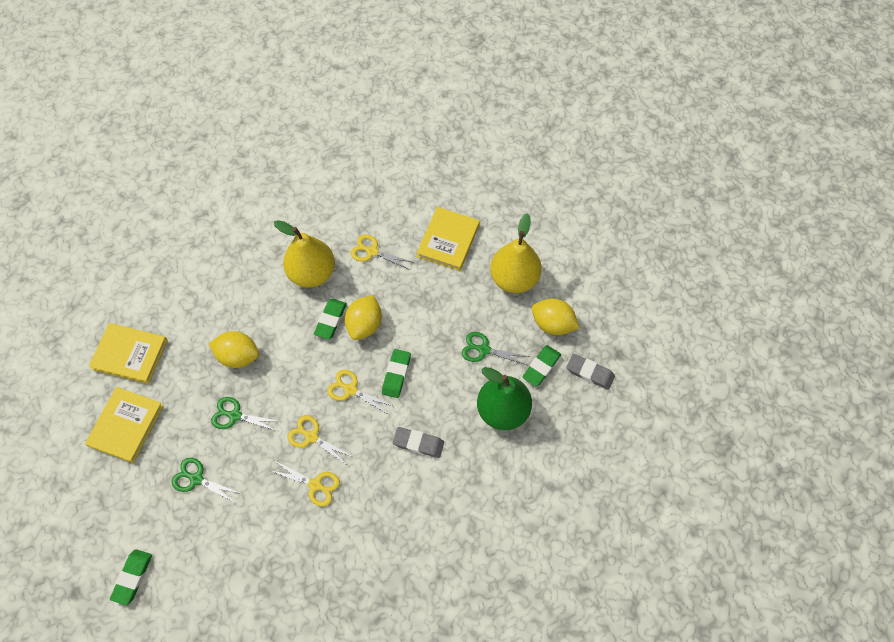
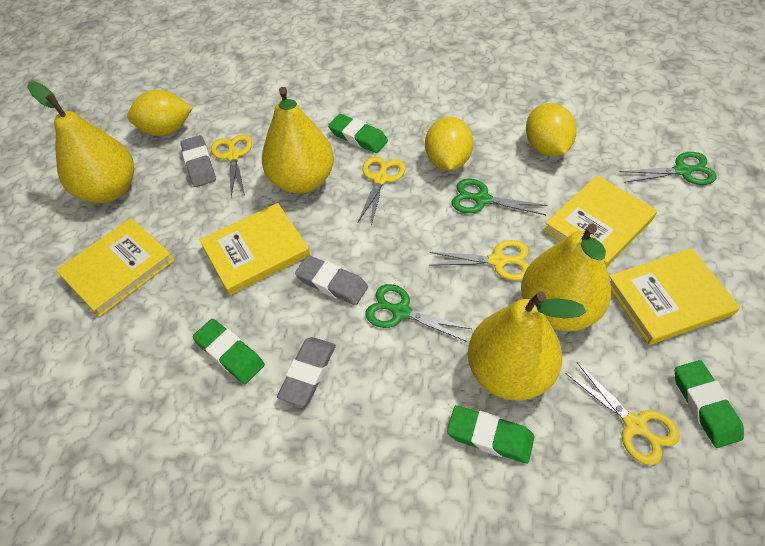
green pear: [477,367,532,430] = 1 -> none = 0
grey eraser: [393,427,444,458] [567,354,615,390] = 2 -> [181,135,216,187] [277,337,336,407] [295,255,368,305] = 3
yellow book: [85,387,164,463] [89,323,168,384] [417,207,480,271] = 3 -> [56,218,175,317] [200,203,310,295] [544,175,657,267] [609,248,740,345] = 4
yellow pear: [274,220,335,288] [490,213,542,293] = 2 -> [27,82,134,203] [262,87,334,194] [468,292,586,401] [521,224,611,331] = 4

